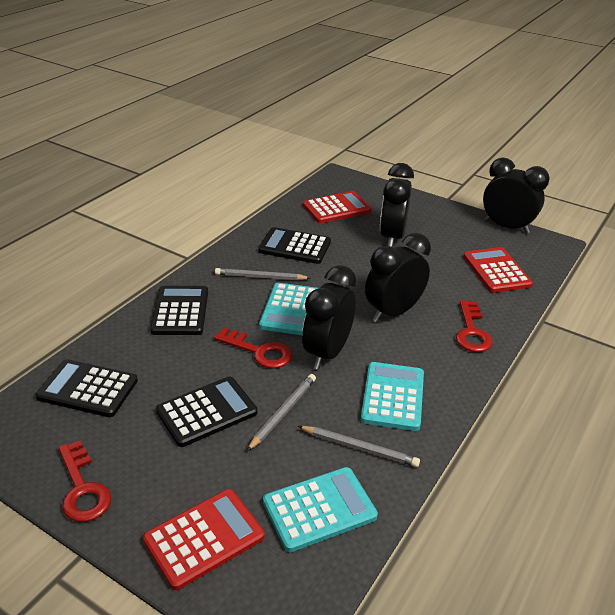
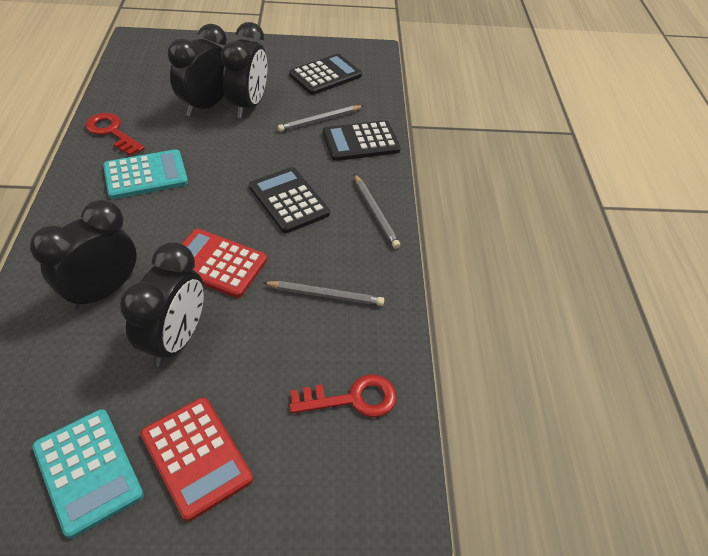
black calculator: [36,359,138,417] [150,286,208,335] [156,377,257,447] [258,227,331,264] = 4 -> [249,167,330,233] [289,54,362,95] [323,120,401,161] = 3
red calculator: [143,489,265,590] [303,191,372,223] [463,247,533,293] = 3 -> [140,397,253,522] [182,229,267,298] = 2
red key: [59,441,111,522] [214,328,292,369] [456,300,493,352] = 3 -> [86,113,145,156] [289,374,397,417] = 2
turquoise calculator: [259,283,318,335] [263,467,378,552] [361,362,424,431] = 3 -> [32,409,144,539] [103,149,188,199] = 2

